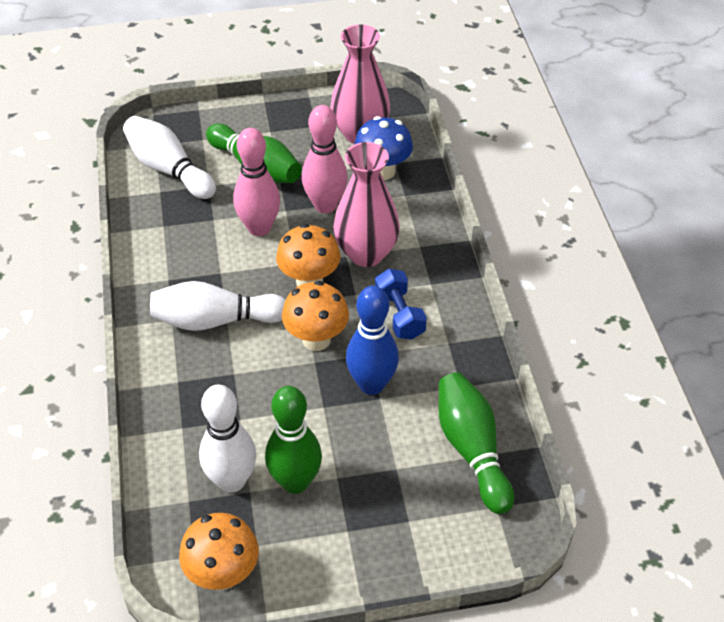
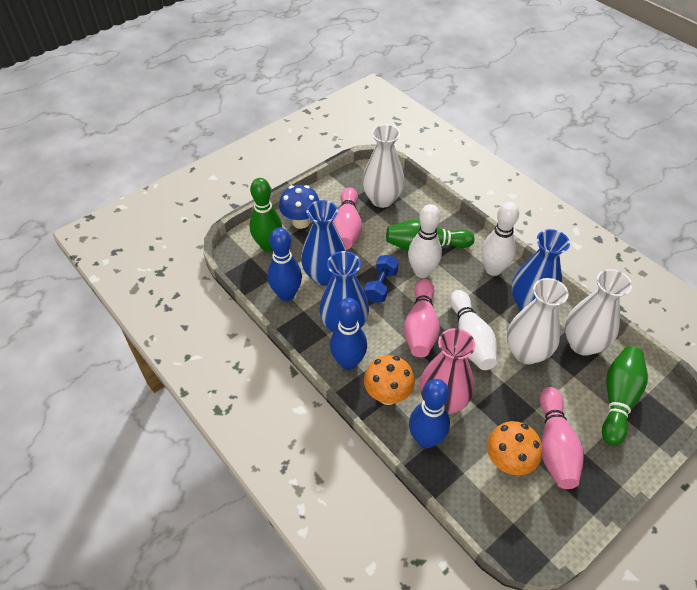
blue bowling pin: [346,286,399,395] = 1 -> [267,228,302,301] [330,298,367,370] [409,379,450,448] = 3
blue vase: none = 0 -> [301,200,346,286] [320,251,369,333] [512,229,570,311] = 3
orange mushroom: [179,513,259,590] [276,224,341,287] [282,281,349,351] = 3 -> [364,355,415,405] [487,421,542,475] = 2
pink bowling pin: [233,128,280,236] [302,105,348,213] = 2 -> [333,187,362,250] [404,279,440,358] [540,387,584,489] = 3
pink vase: [330,24,390,144] [333,142,400,267] = 2 -> [420,328,475,414] = 1
white vase: none = 0 -> [362,124,405,208] [507,278,569,364] [565,269,632,356] = 3

